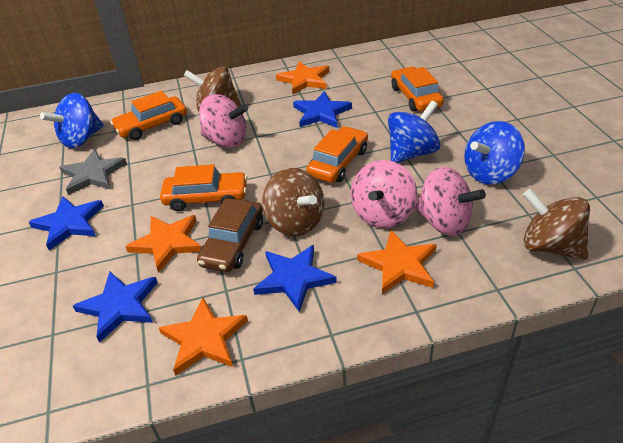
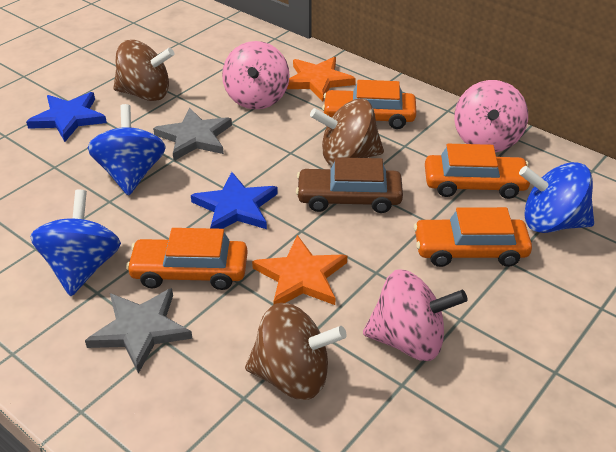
blue star: [29,196,104,251] [73,272,158,343] [253,245,337,312] [293,91,352,128] = 4 -> [26,92,107,142] [191,172,278,229] = 2
grey star: [59,149,127,195] = 1 -> [85,288,193,374] [153,108,232,160] = 2
orange star: [125,215,201,273] [159,298,248,376] [276,61,329,94] [357,230,436,294] = 4 -> [252,235,347,305] [287,57,356,101] = 2

